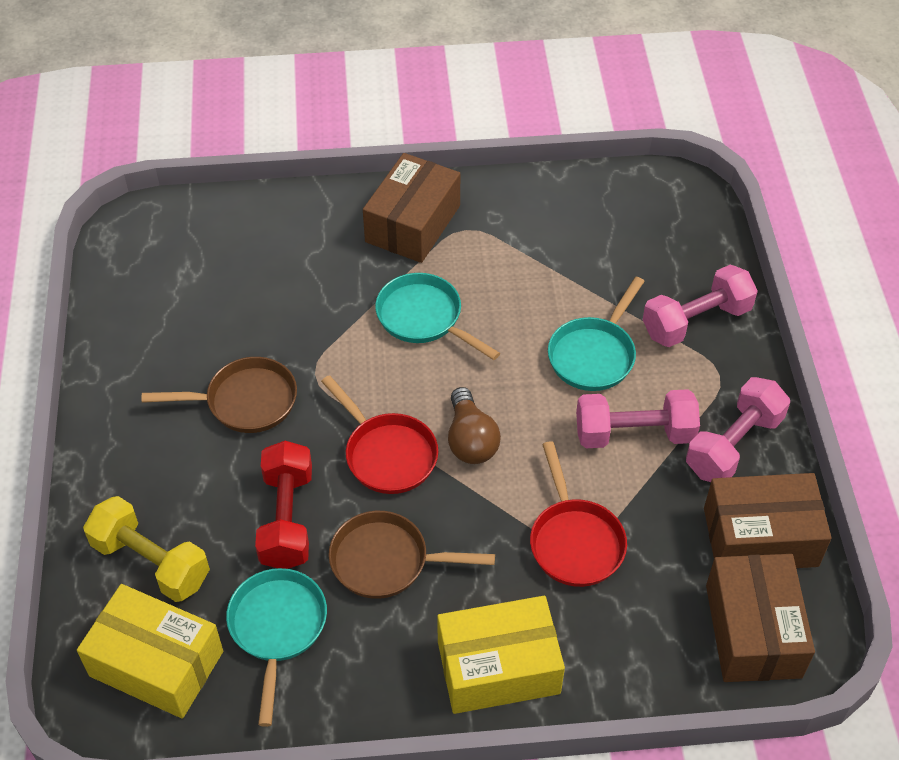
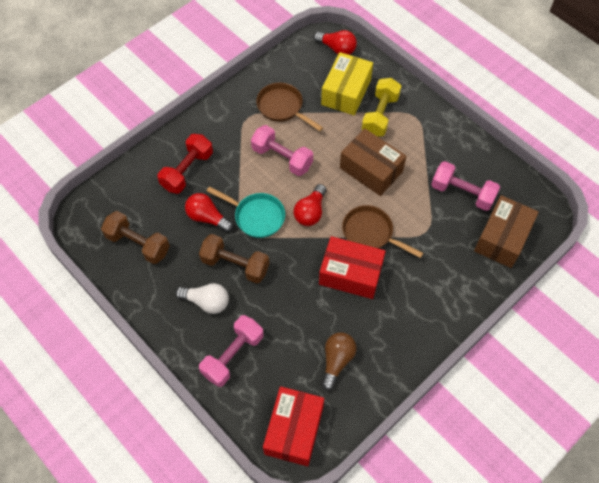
brown box: [363,153,460,263] [704,473,832,568] [706,554,815,682] = 3 -> [340,128,407,196] [474,195,539,268] = 2
brown dumbbell: none = 0 -> [101,211,170,264] [199,234,270,283] = 2
red box: none = 0 -> [263,386,324,466] [319,236,386,299] = 2
red light bulb: none = 0 -> [185,193,233,232] [293,184,326,226] [314,30,357,55] = 3
red pan: [321,375,438,494] [530,441,627,587] = 2 -> none = 0
turquoise pan: [226,568,327,727] [375,273,500,360] [548,277,645,391] = 3 -> [207,186,285,238] = 1
white light bulb: none = 0 -> [175,283,229,314] = 1
yellow box: [77,584,223,719] [437,596,565,714] = 2 -> [321,52,373,115] = 1

